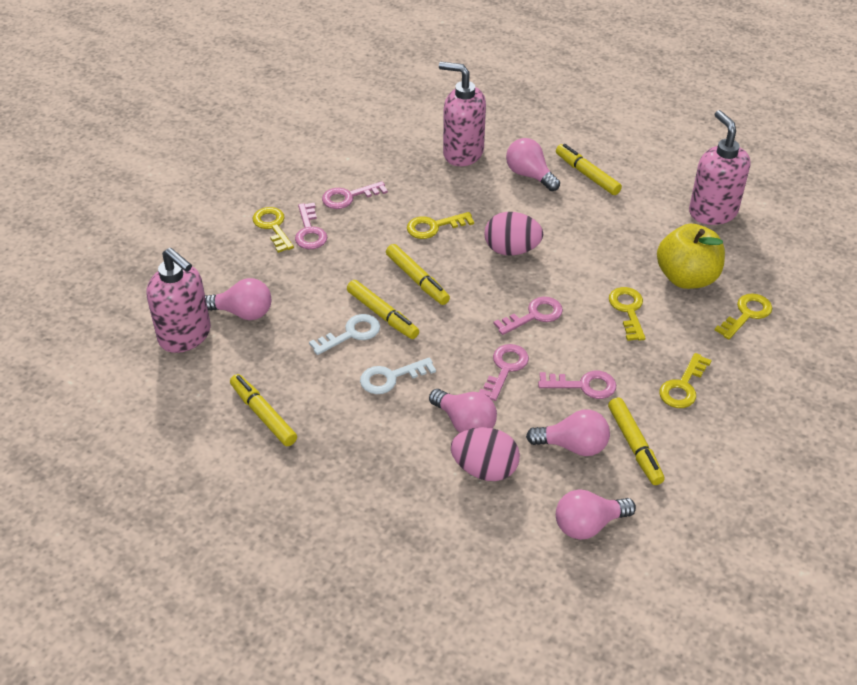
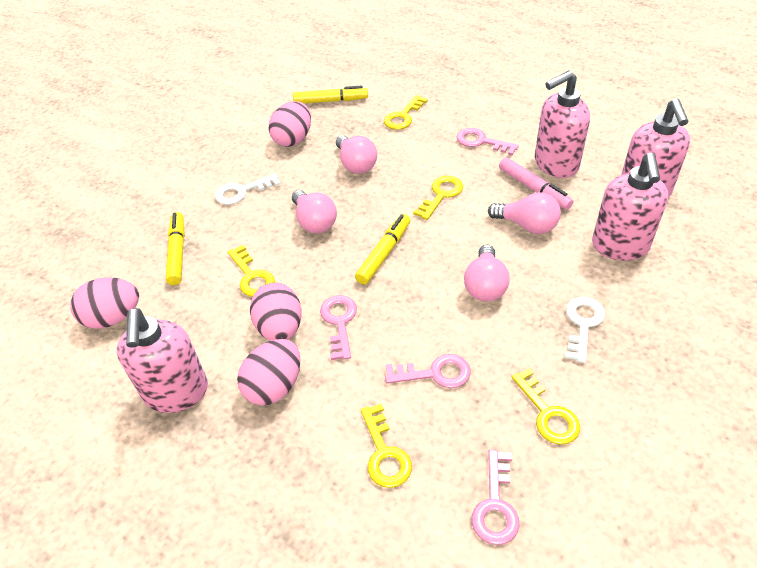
pink egg: [451,427,520,481] [485,212,543,255] = 2 -> [70,277,139,329] [237,339,300,406] [250,283,302,341] [269,101,311,147] = 4
pink key: [295,203,327,249] [322,181,388,209] [479,344,529,401] [493,297,563,335] [538,371,616,399] = 5 -> [320,295,357,360] [385,354,471,388] [457,128,519,156] [472,450,519,545] = 4
pink light bulb: [205,278,271,320] [429,389,497,433] [506,138,560,191] [526,409,610,456] [556,489,636,540] = 5 -> [292,190,337,233] [336,135,377,174] [464,245,510,301] [488,192,561,234] = 4
pink marker: none = 0 -> [499,157,573,210] = 1
pink soap dispenser: [147,248,211,353] [439,62,486,166] [689,110,750,225] = 3 -> [117,308,208,413] [535,70,590,178] [592,152,668,261] [621,98,690,198] = 4
yellow apple: [657,224,725,289] = 1 -> none = 0
yellow marker: [230,374,297,446] [347,280,419,339] [386,244,450,305] [556,144,622,195] [608,397,665,485] = 5 -> [166,212,185,285] [293,86,368,104] [355,214,410,285] = 3

